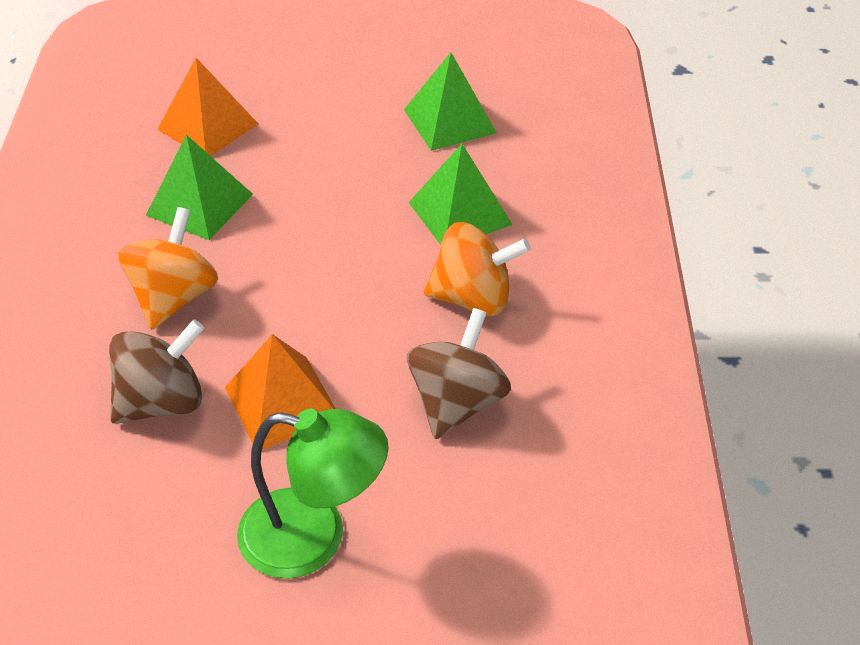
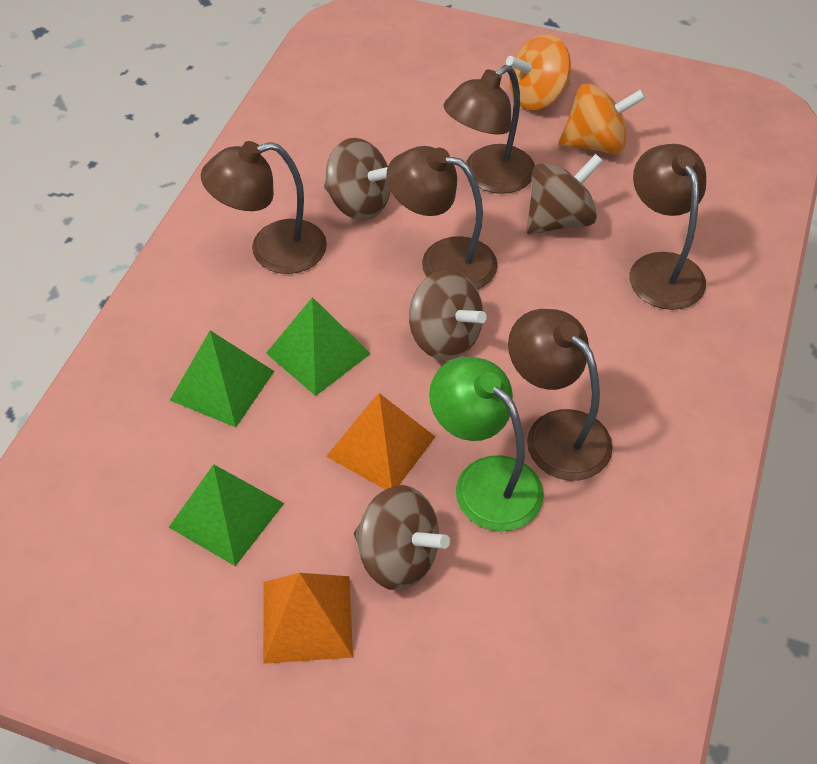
brown lamp: none = 0 -> [201,141,327,274] [386,146,498,290] [444,65,535,194] [508,309,613,481] [629,144,706,310] = 5
brown spinning top: [109,319,204,424] [407,308,511,439] = 2 -> [324,138,390,220] [354,485,450,591] [409,270,487,360] [526,154,603,235] = 4

